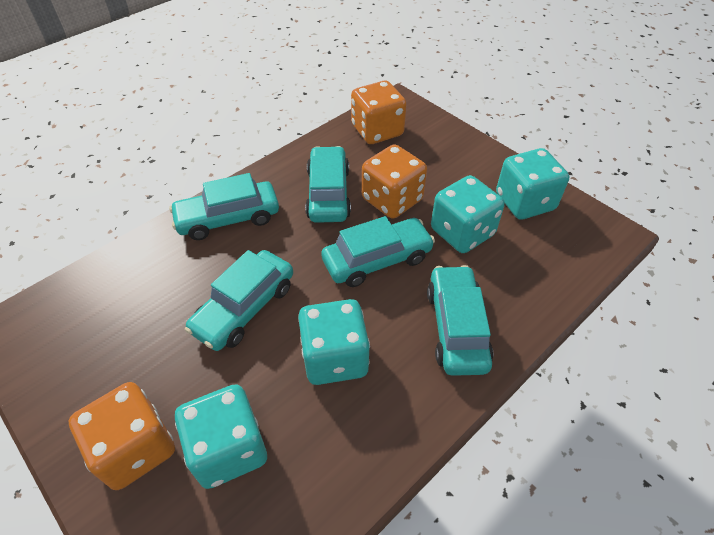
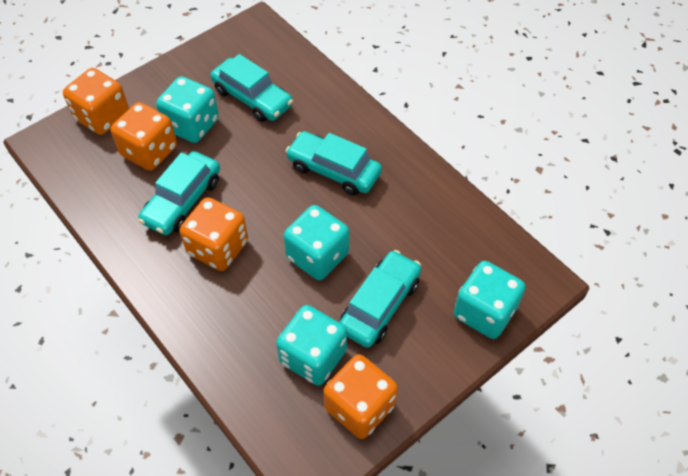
orange dice: [68,382,175,490] [351,81,407,144] [362,144,427,219] = 3 -> [63,68,129,135] [111,102,177,171] [180,197,248,271] [323,354,398,439] = 4
turquoise car: [169,173,279,240] [185,250,293,351] [305,146,351,223] [321,216,435,287] [427,265,493,376] = 5 -> [138,151,220,235] [210,54,293,122] [286,131,382,196] [339,250,421,348] = 4

